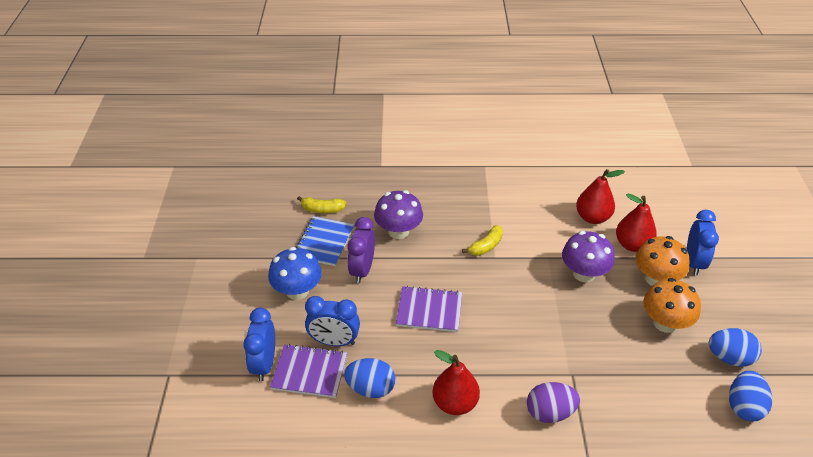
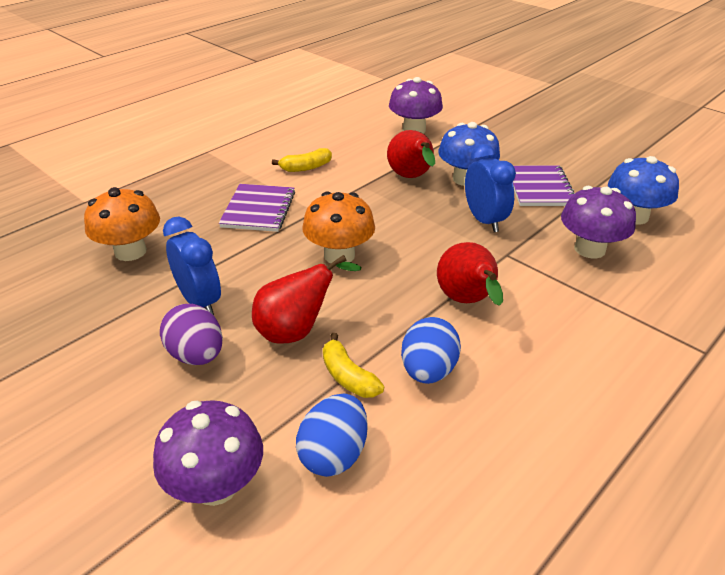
blue clock: [243,308,275,381] [305,296,360,346] [687,210,719,276] = 3 -> [163,217,221,315] [465,144,516,232] = 2
blue egg: [344,358,395,398] [709,328,762,367] [729,371,772,421] = 3 -> [296,394,368,477] [401,317,461,384] = 2
blue mushroom: [268,247,322,300] = 1 -> [438,122,500,186] [608,156,679,224] = 2
blue notebook: [295,216,354,266] = 1 -> none = 0
purple clock: [347,217,375,283] = 1 -> none = 0
purple mushroom: [374,190,423,239] [562,231,615,282] = 2 -> [153,400,263,506] [389,77,443,134] [561,186,636,258] = 3

